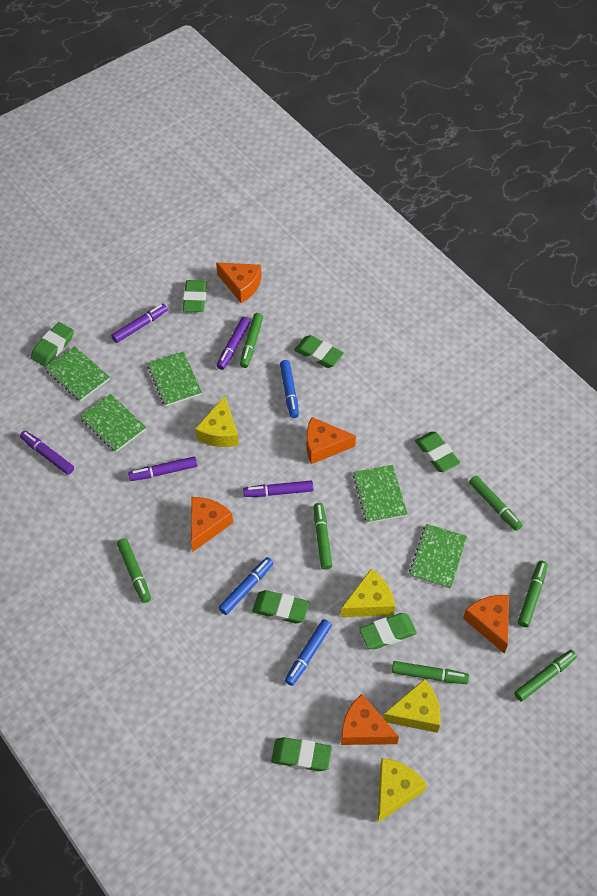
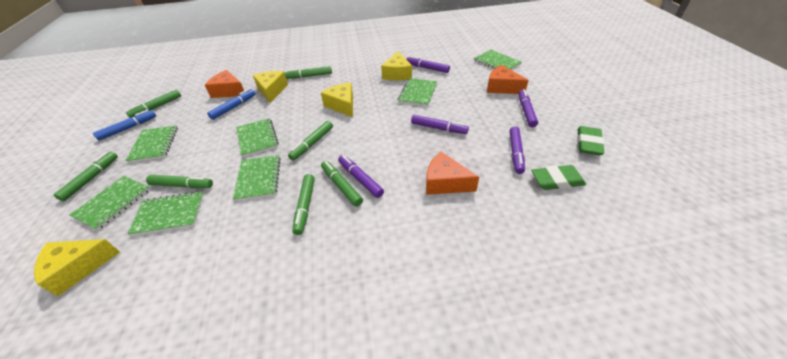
blue marker: [219,557,273,615] [280,360,299,418] [285,619,332,686] = 3 -> [93,110,156,141] [207,89,256,120] = 2
green eraser: [31,322,74,367] [183,280,207,312] [252,590,309,624] [271,737,332,771] [294,335,344,368] [359,613,417,649] [415,432,460,472] = 7 -> [531,165,586,190] [577,126,605,155] = 2
green notebook: [45,346,110,402] [80,394,147,452] [147,351,202,406] [353,465,408,523] [409,524,467,589] = 5 -> [70,176,151,231] [126,125,178,163] [128,191,204,236] [233,155,281,201] [236,118,279,157] [398,78,437,106] [474,50,522,70] = 7
orange cheese: [191,497,233,552] [216,263,261,303] [307,417,356,464] [341,694,399,745] [463,595,509,653] = 5 -> [205,70,244,98] [426,152,479,195] [487,65,529,94] = 3

